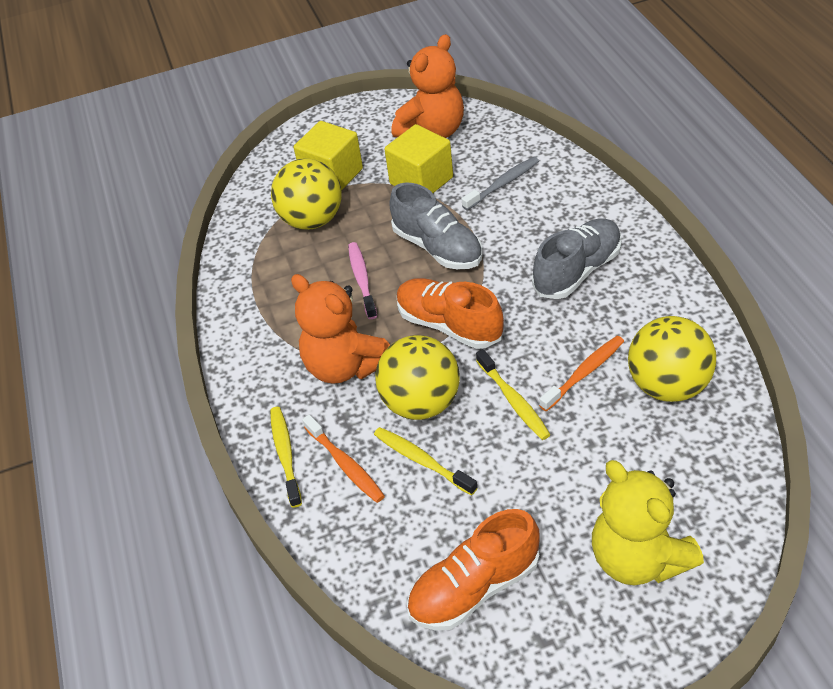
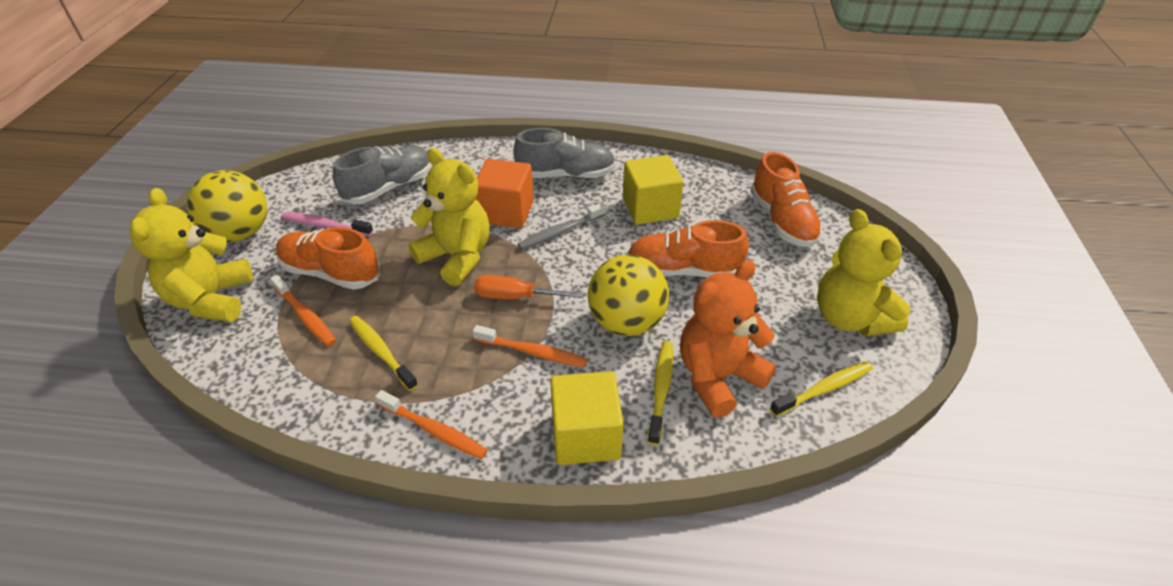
orange cube: none = 0 -> [475,159,534,228] = 1
orange screwdriver: none = 0 -> [474,275,583,299] = 1
orange shoe: [397,278,504,349] [407,509,539,630] = 2 -> [276,227,380,290] [627,220,749,277] [750,152,823,247] = 3
orange teddy bear: [291,274,390,384] [392,34,464,138] = 2 -> [680,260,776,418] = 1
orange toothbrush: [302,415,385,503] [539,336,624,411] = 2 -> [270,275,336,346] [375,390,488,459] [473,325,588,368] = 3
yellow ball: [271,158,342,230] [375,335,460,420] [628,316,716,402] = 3 -> [187,170,267,242] [587,255,669,336] = 2
yellow teddy bear: [592,460,704,585] = 1 -> [129,188,253,322] [409,148,490,286] [817,209,911,336] = 3

